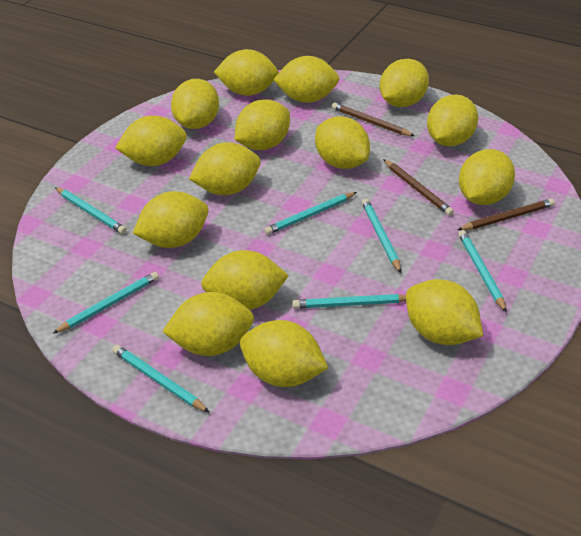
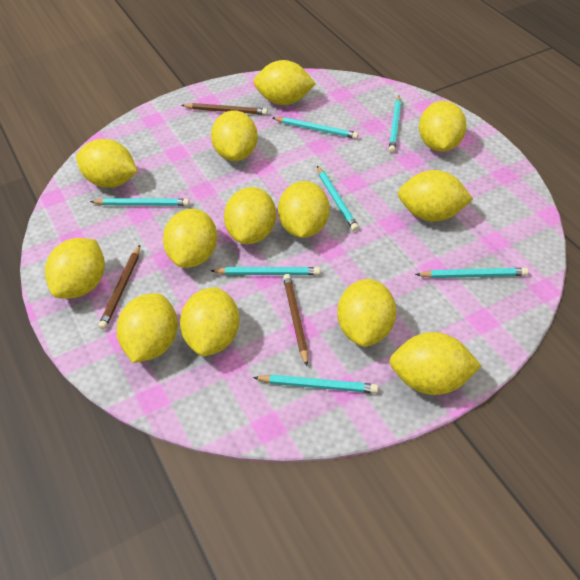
yellow lemon: [115,115,187,166] [133,191,208,248] [162,292,254,356] [171,79,219,129] [189,142,261,195] [201,250,289,310] [214,49,279,96] [235,100,290,150] [240,320,328,387] [273,56,339,103] [315,116,370,169] [380,59,429,107] [406,279,483,345] [427,94,478,146] [459,149,515,205] = 15 -> [45,238,105,299] [76,139,137,188] [117,293,178,363] [163,209,217,268] [180,287,240,356] [211,110,258,161] [224,187,276,244] [253,60,316,105] [278,181,330,238] [337,279,396,347] [389,332,481,395] [398,170,473,222] [419,101,467,152] = 13

